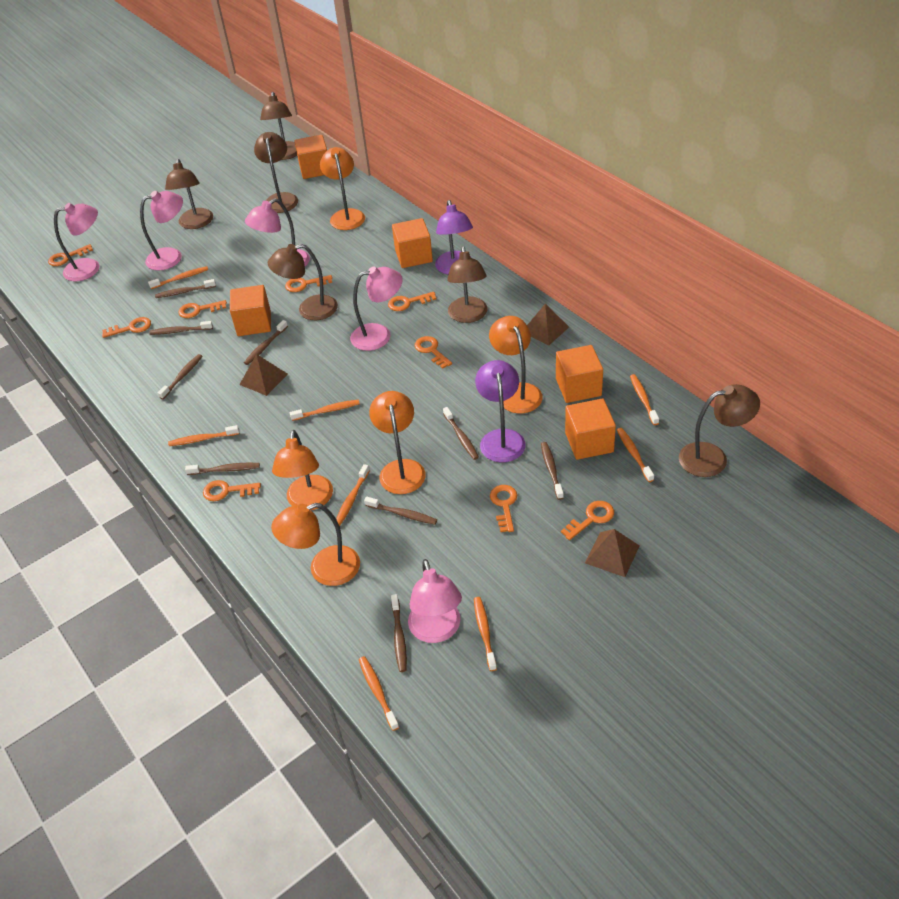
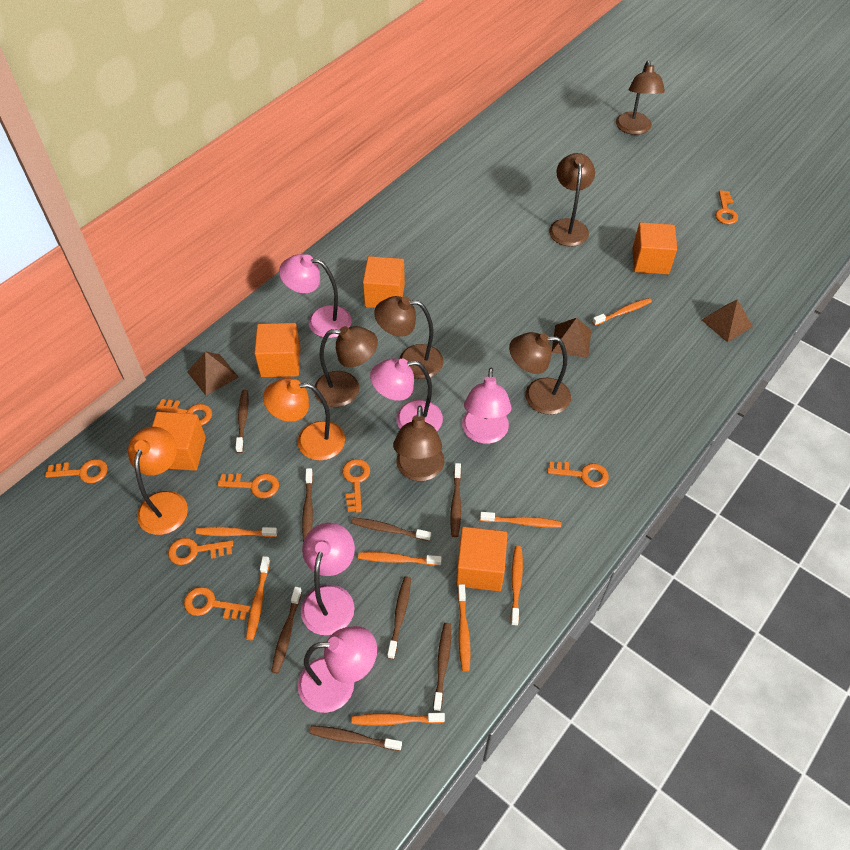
brown toothbrush: [149,321,213,335] [155,279,216,298] [158,354,202,400] [185,463,260,475] [244,320,288,365] [364,497,437,525] [391,594,407,672] [443,407,479,460] [541,442,564,500] = 9 -> [235,390,249,453] [271,587,302,673] [302,468,313,542] [309,726,402,751] [351,518,431,541] [387,576,411,659] [433,623,451,711] [451,463,461,537] = 8
orange key: [48,244,93,266] [102,317,151,338] [178,300,227,318] [203,480,261,501] [285,275,332,292] [388,292,436,311] [415,336,452,369] [490,485,517,532] [561,501,614,540] = 9 -> [45,459,108,483] [156,399,212,426] [168,538,233,565] [184,587,250,620] [217,474,279,498] [342,459,370,513] [547,462,609,488] [715,190,738,224] = 8
orange lamp: [271,503,360,586] [272,430,333,510] [320,147,365,230] [369,391,426,494] [489,316,542,413] = 5 -> [128,427,188,535] [263,378,345,461] = 2
purple lamp: [435,200,473,275] [475,360,526,462] = 2 -> none = 0

